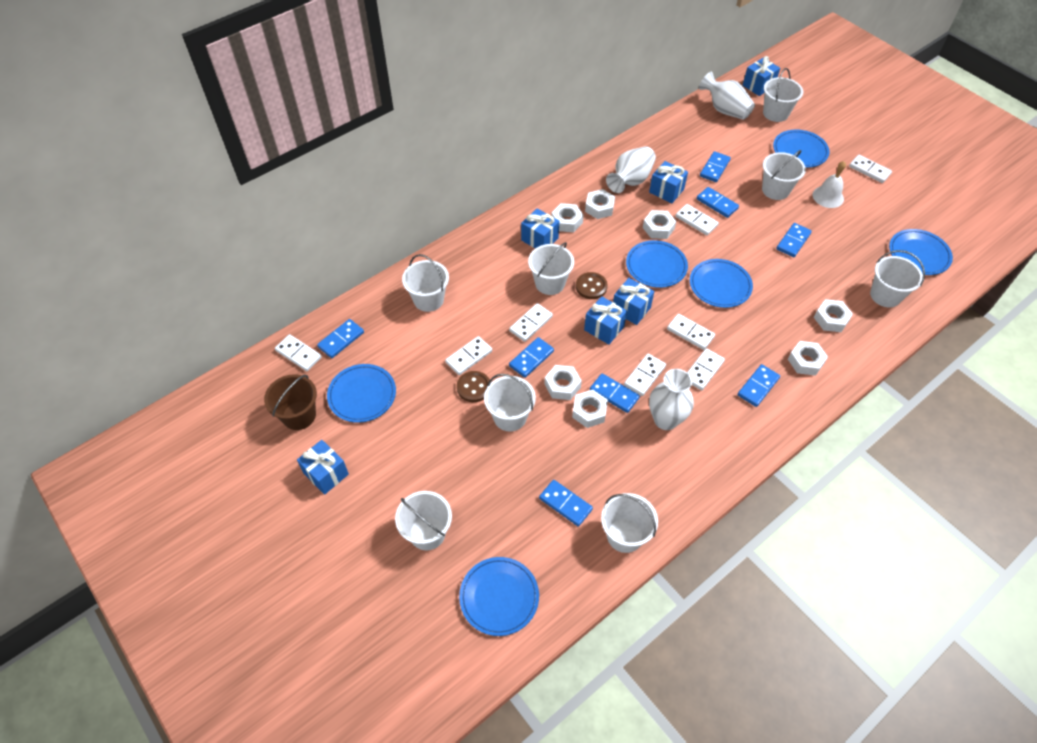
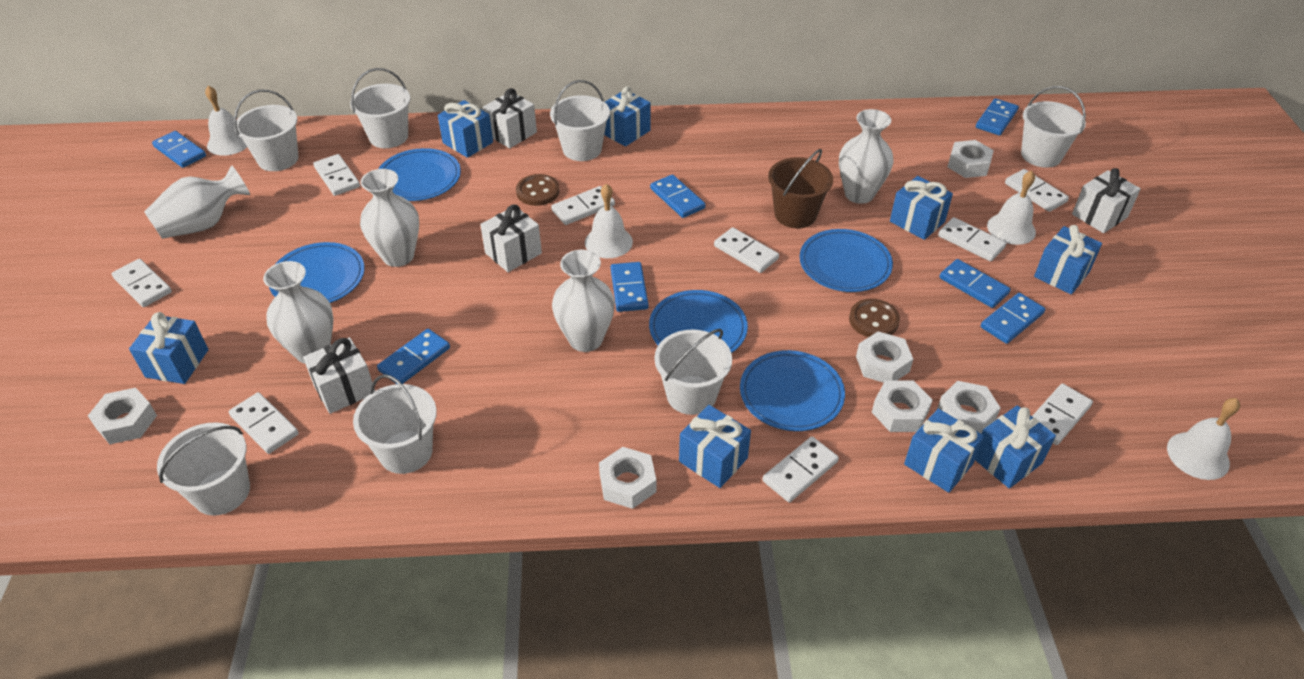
blue domino: [317,319,364,358] [509,337,554,378] [539,480,593,527] [590,373,640,413] [697,187,739,218] [700,151,731,182] [738,364,780,407] [776,223,812,257] = 8 -> [152,131,206,168] [377,329,450,384] [611,262,649,312] [650,174,706,218] [939,259,1011,308] [976,98,1019,135] [981,293,1045,344] = 7
blue gift: [297,440,349,495] [521,208,560,248] [584,296,627,345] [613,278,654,325] [649,161,688,203] [743,56,780,96] = 6 -> [129,312,209,384] [438,100,493,158] [604,86,651,147] [679,405,751,488] [890,176,953,240] [904,409,984,493] [975,405,1056,488] [1034,225,1102,294] = 8
blue plate: [327,364,396,423] [459,557,539,636] [626,240,688,288] [690,259,753,308] [773,129,829,168] [889,229,953,275] = 6 -> [269,242,365,303] [378,148,461,201] [649,290,748,353] [740,350,845,431] [800,229,893,292] = 5
white bell: [813,161,846,208] = 1 -> [205,86,247,156] [585,184,633,258] [987,171,1036,245] [1167,398,1240,480] = 4
white bucket: [395,491,452,550] [402,254,449,312] [484,374,536,432] [528,242,574,295] [601,493,658,553] [762,150,806,200] [763,68,803,122] [870,250,925,307] = 8 -> [157,422,250,516] [234,90,299,171] [350,68,410,148] [353,374,437,474] [550,80,610,161] [654,329,732,415] [1021,86,1086,168] = 7
white domino: [275,334,322,371] [445,336,492,375] [509,303,553,342] [624,354,666,396] [667,314,715,350] [676,204,719,235] [687,348,725,390] [849,155,892,183] = 8 -> [112,259,172,307] [229,392,299,454] [313,154,360,196] [551,186,615,225] [714,227,779,273] [763,437,839,502] [938,217,1006,262] [1005,169,1069,212] [1032,384,1093,445] = 9
white gift: none = 0 -> [303,337,375,414] [480,204,542,272] [483,88,537,148] [1072,168,1141,233] = 4
white nut: [544,365,582,400] [551,203,584,232] [572,390,608,428] [585,189,615,219] [643,210,676,239] [788,341,828,376] [814,299,853,332] = 7 -> [88,388,157,444] [599,447,656,509] [856,331,913,383] [872,381,933,432] [937,381,1001,433] [948,140,994,178] = 6
white vase: [606,146,656,193] [649,369,694,430] [699,72,755,120] = 3 -> [144,165,250,239] [263,261,334,364] [360,169,419,267] [552,250,615,352] [839,109,894,204] = 5

